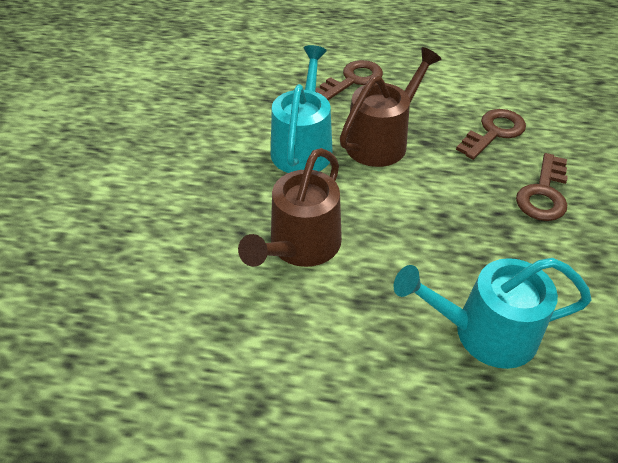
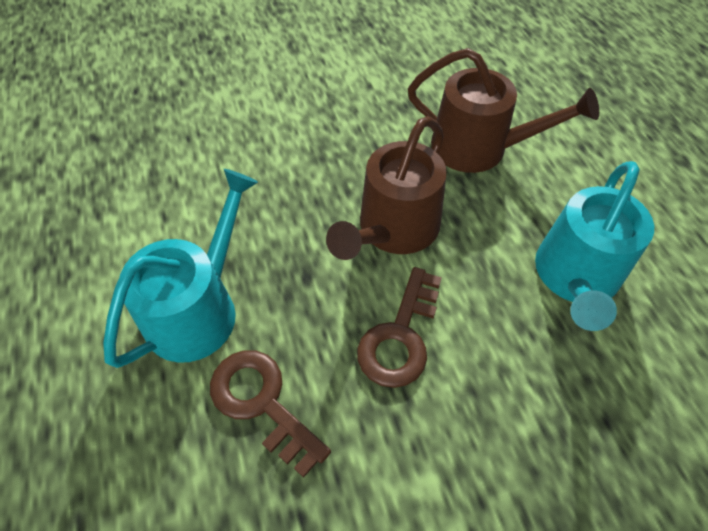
brown key: [316,60,383,100] [456,109,526,160] [516,153,568,221] = 3 -> [210,350,331,478] [357,267,442,388] = 2

